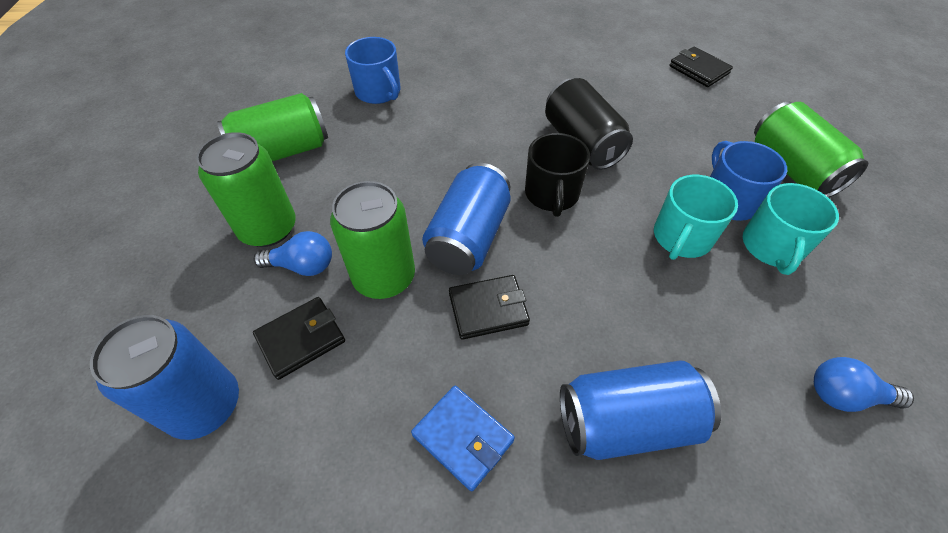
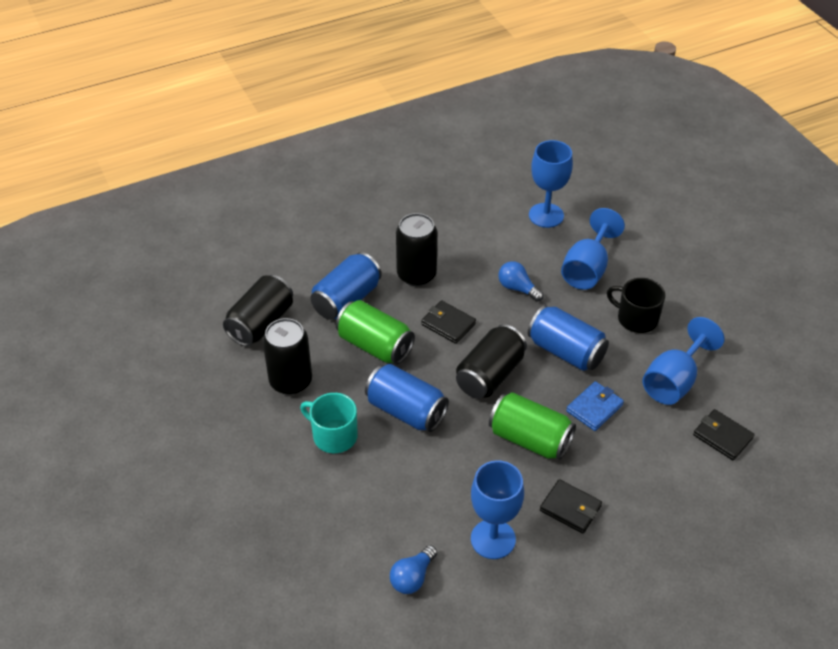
black can: [545,78,633,170] = 1 -> [223,275,293,347] [263,318,312,395] [396,213,437,286] [456,324,527,399] = 4
blue goblet: none = 0 -> [471,460,524,559] [529,140,573,228] [561,208,625,290] [642,317,725,405] = 4
blue mug: [345,37,400,104] [710,141,787,221] = 2 -> none = 0
green can: [196,132,296,247] [217,93,328,161] [330,181,415,299] [754,102,868,198] = 4 -> [336,300,415,364] [489,392,576,460] = 2
turquoise mug: [654,175,738,260] [743,183,839,275] = 2 -> [300,393,358,453] = 1

